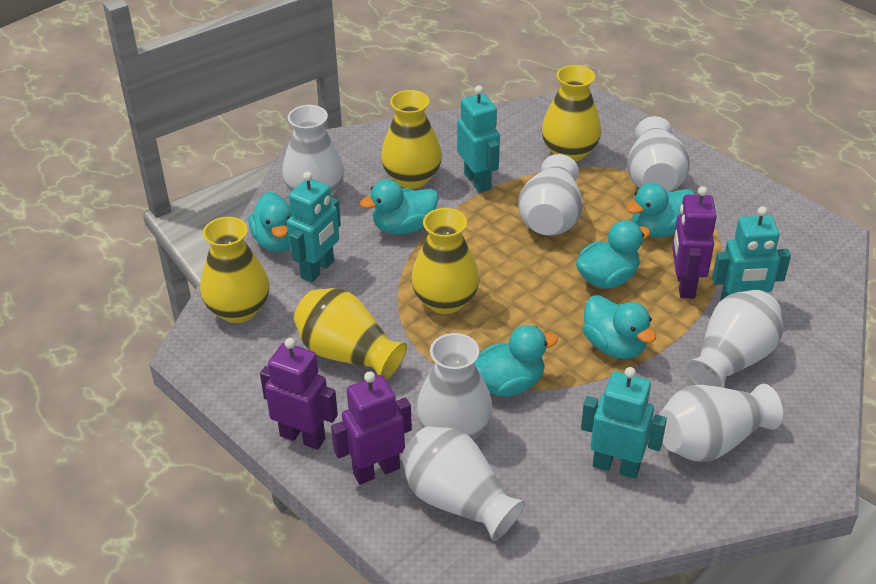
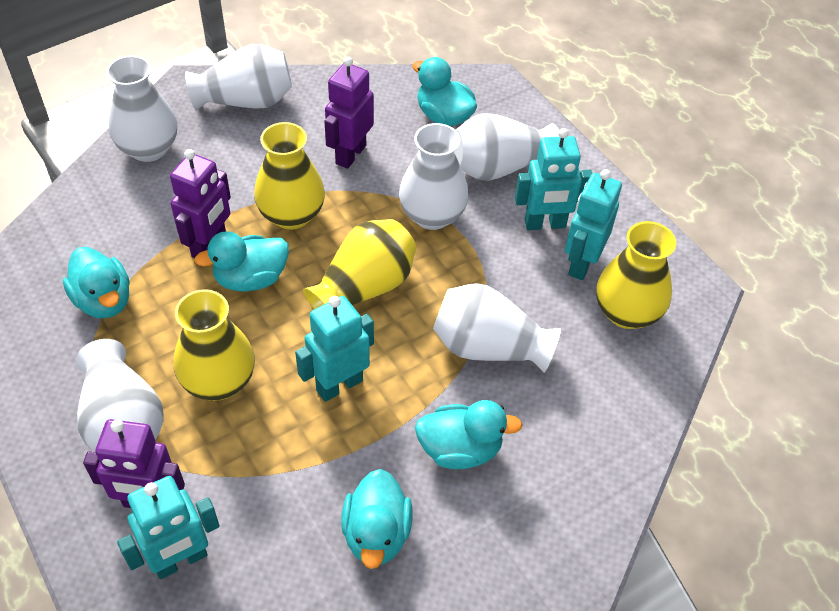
turquoise duck: [248,192,292,252] [360,179,438,234] [474,325,558,397] [576,220,650,289] [583,295,656,359] [626,183,695,238] = 6 -> [63,247,130,318] [194,231,289,291] [341,469,413,569] [412,57,477,126] [415,400,523,469] = 5
white vase: [282,105,344,197] [402,426,525,541] [417,333,493,440] [518,154,582,236] [627,116,690,193] [659,384,783,462] [685,290,783,388] = 7 -> [76,339,164,451] [106,55,177,162] [185,44,292,111] [399,123,469,230] [433,283,561,373] [454,113,559,181] = 6
yellow vase: [200,217,270,323] [294,288,407,380] [381,90,442,189] [411,208,480,314] [541,65,601,162] = 5 -> [174,289,255,401] [254,122,325,230] [303,219,416,309] [596,221,676,329] = 4

